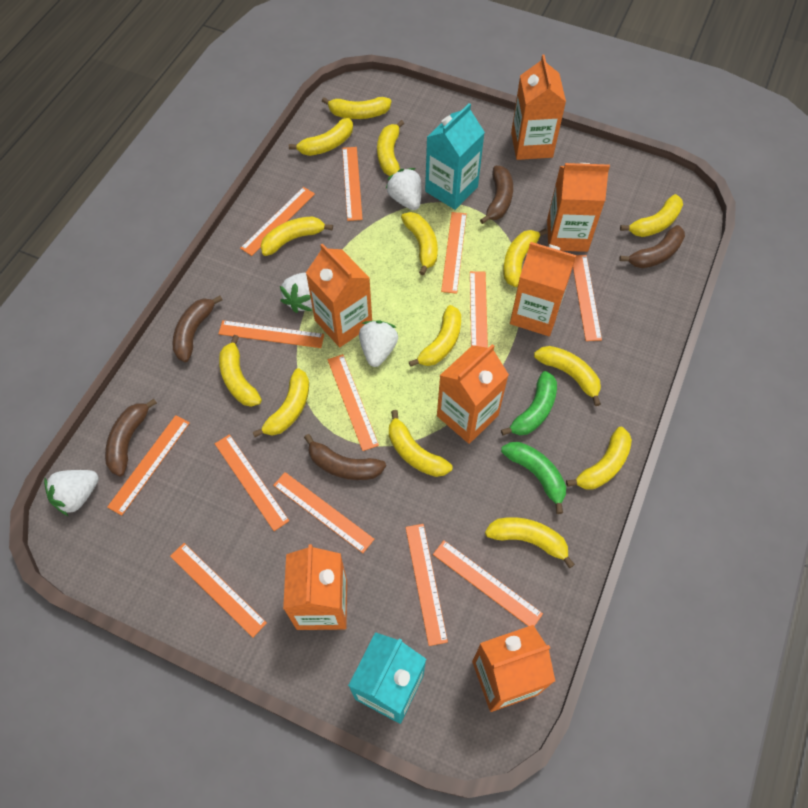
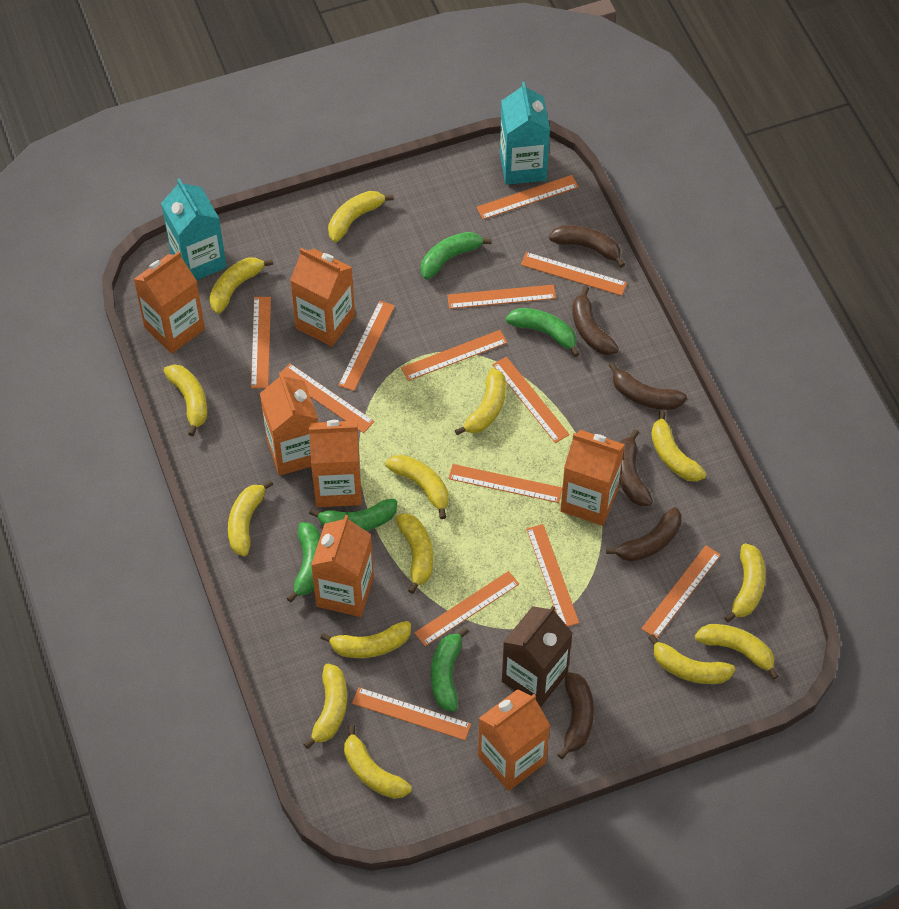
brown banana: [105,399,157,477] [173,295,223,362] [304,434,386,480] [480,166,513,224] [619,225,685,268] = 5 -> [549,225,625,267] [557,672,594,759] [572,286,619,355] [606,507,682,562] [609,362,687,410] [619,429,653,506] = 6
brown carton: none = 0 -> [502,606,573,707] = 1
green banana: [501,371,557,436] [501,442,566,514] = 2 -> [287,522,320,603] [309,499,397,531] [421,232,492,279] [431,627,469,712] [506,308,579,357] = 5
white strawberry: [44,470,99,516] [280,272,312,313] [359,320,398,367] [385,168,421,210] = 4 -> none = 0

